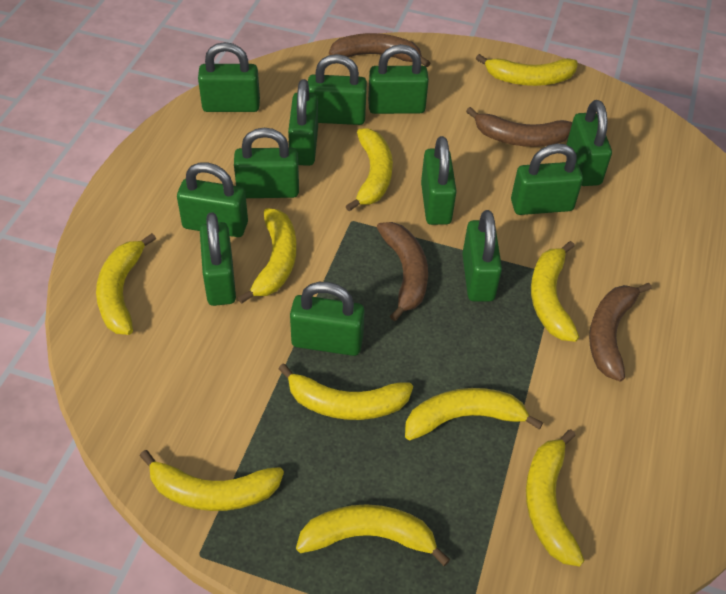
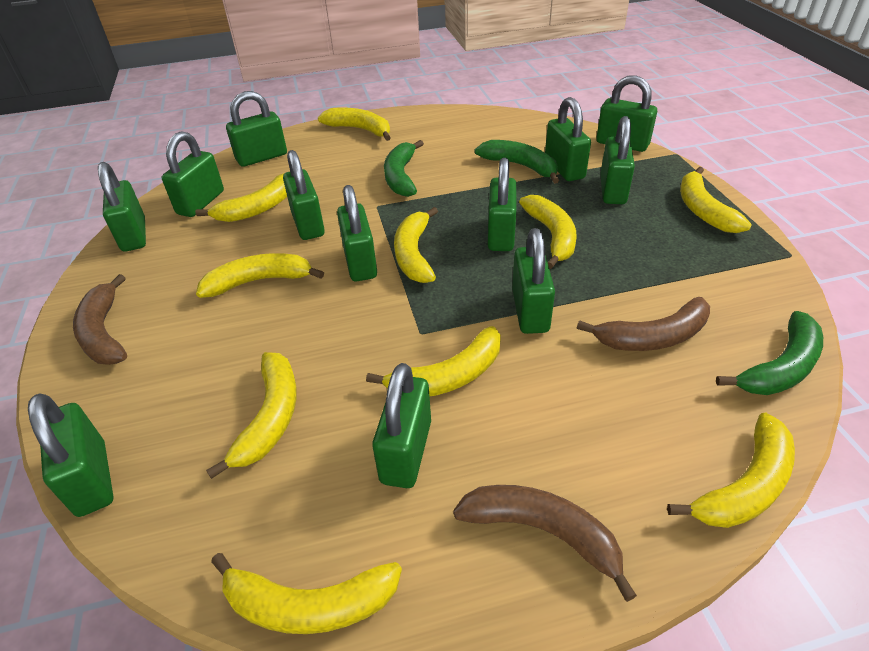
brown banana: [329,33,430,67] [377,222,428,321] [466,107,572,147] [589,283,652,381] = 4 -> [73,274,127,365] [453,485,637,602] [577,297,710,351] = 3
green banana: none = 0 -> [384,140,424,197] [475,140,559,184] [716,311,823,395] = 3

